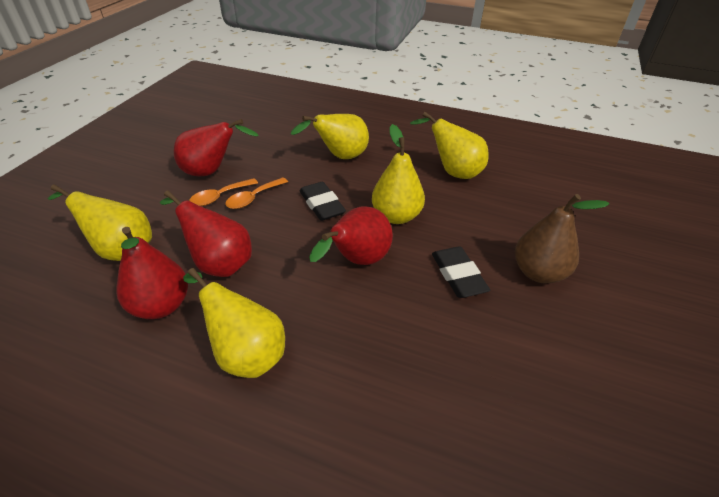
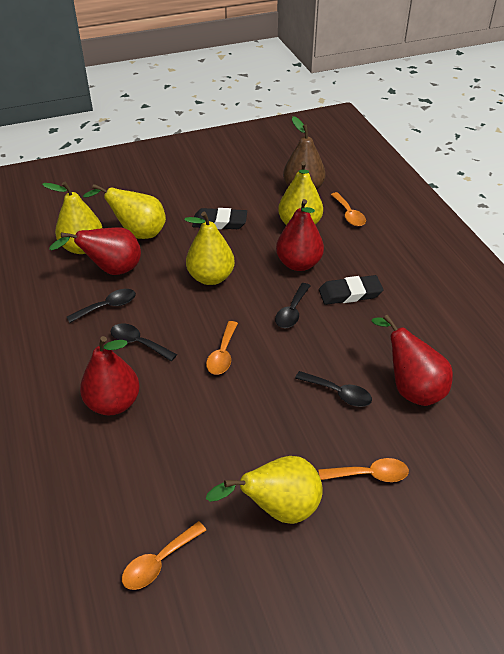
black spoon: none = 0 -> [67,289,136,323] [111,323,177,361] [275,283,310,328] [295,371,372,407] = 4
orange spoon: [189,178,258,206] [226,177,288,209] = 2 -> [122,521,206,590] [206,321,238,375] [318,458,409,482] [331,192,366,226] = 4

